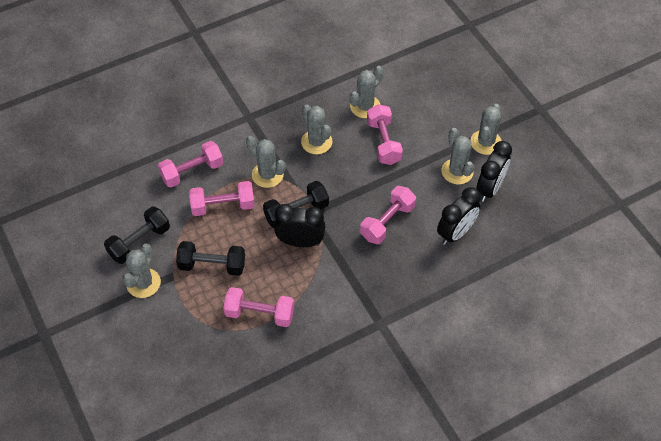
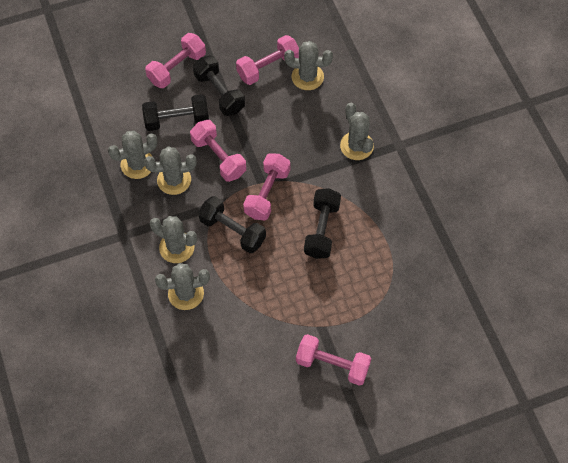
black clock: [274,204,325,247] [437,187,481,245] [476,141,512,202] = 3 -> none = 0
black dumbbell: [104,207,170,264] [176,241,245,276] [263,181,329,228] = 3 -> [142,94,209,131] [193,56,245,116] [198,196,266,253] [304,188,341,259] = 4

